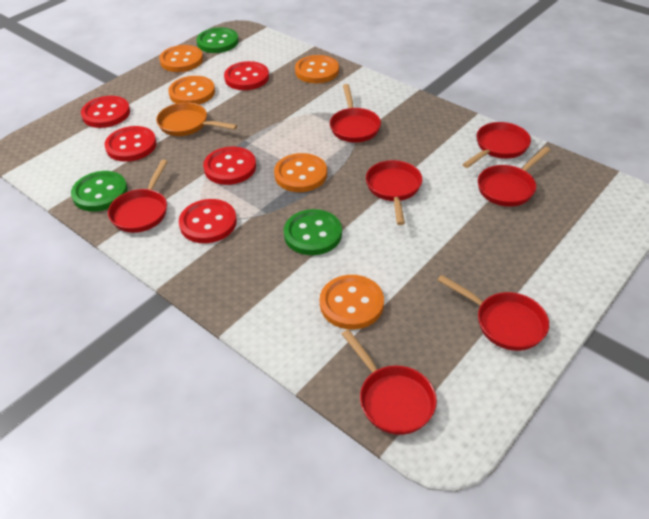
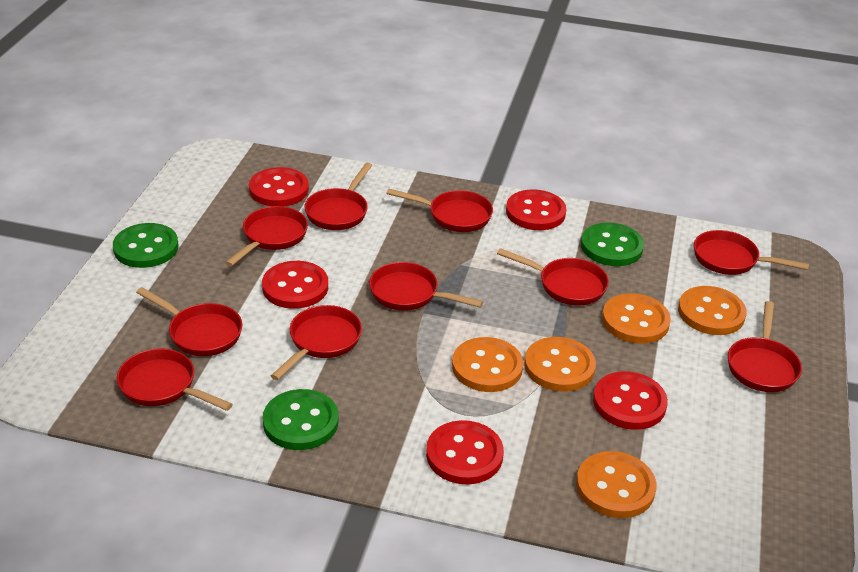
orange pan: [156,102,237,136] = 1 -> none = 0
red pan: [108,160,168,233] [330,84,381,143] [342,329,437,435] [366,160,422,225] [437,275,549,351] [463,122,531,168] [478,147,551,207] = 7 -> [117,348,233,411] [136,287,243,356] [225,206,308,266] [271,305,362,380] [304,163,373,230] [369,262,483,311] [386,189,493,232] [497,248,609,306] [694,230,809,275] [728,301,802,392] = 10

